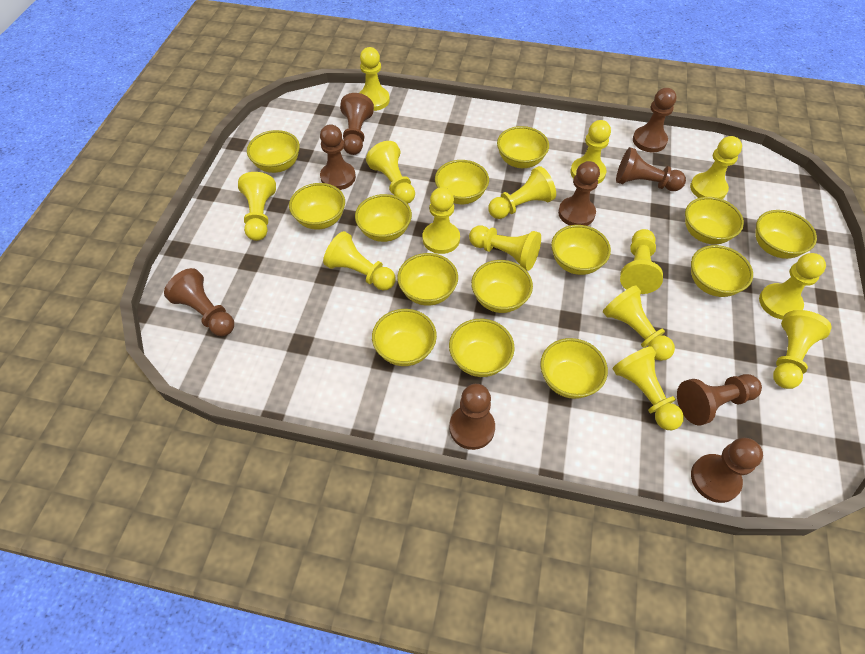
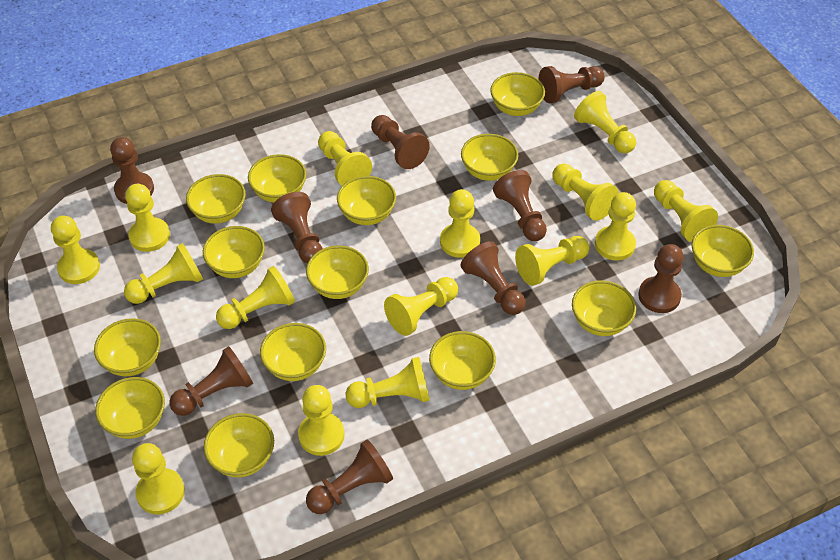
yellow pawn: [238,172,276,241] [323,231,396,290] [359,47,390,111] [366,141,415,204] [423,187,460,254] [469,225,541,271] [488,166,556,219] [570,120,611,184] [603,286,675,361] [613,346,684,430] [620,229,663,294] [690,136,742,199] [759,253,826,320] [773,310,831,389] = 14 -> [51,216,100,284] [124,243,203,304] [125,184,170,252] [132,443,185,514] [216,266,295,329] [298,385,345,456] [318,131,372,186] [346,357,430,408] [384,277,458,336] [440,189,480,258] [515,236,589,286] [552,163,619,221] [574,91,636,153] [595,192,636,261] [654,180,718,242] = 15

